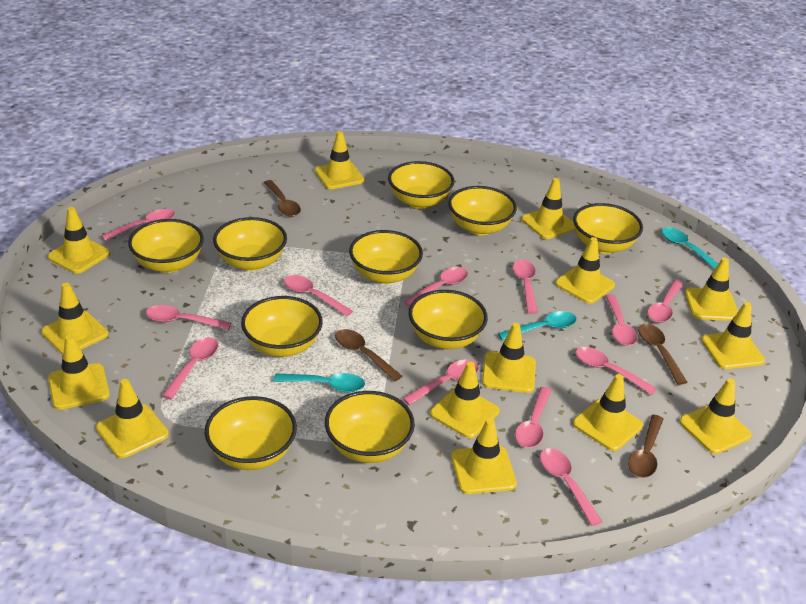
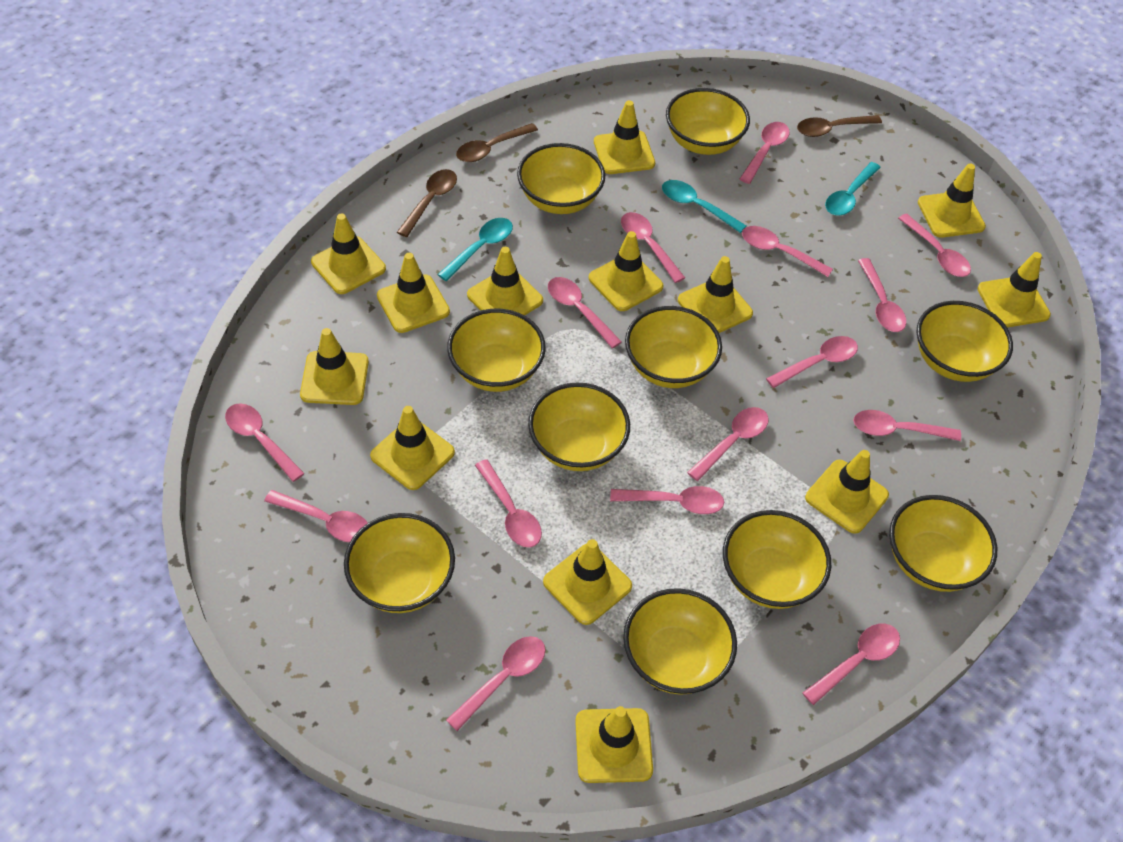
brown spoon: [264,180,301,217] [335,329,402,382] [628,415,663,478] [638,324,687,385] = 4 -> [397,169,457,237] [456,123,538,162] [797,115,882,137] = 3
pink spoon: [101,209,175,241] [146,305,231,330] [162,337,218,400] [284,275,353,316] [403,360,479,405] [404,267,468,307] [513,260,538,314] [515,387,552,448] [540,448,603,526] [576,347,657,395] [605,294,637,346] [648,280,684,323] = 12 -> [225,403,305,482] [264,490,368,542] [446,636,545,731] [475,459,542,547] [548,277,622,349] [610,486,724,514] [621,212,685,283] [687,407,769,481] [740,122,790,184] [742,226,833,277] [766,336,858,388] [803,624,900,705] [853,410,961,441] [858,258,906,332] [898,214,971,277] = 15
yellow traffic cone: [41,283,108,354] [47,207,110,274] [48,335,110,410] [96,379,169,458] [315,131,365,189] [430,362,499,438] [451,418,517,494] [482,323,536,393] [521,178,575,239] [555,237,615,304] [573,374,643,451] [679,378,752,454] [685,257,738,321] [702,302,765,369] = 14 -> [300,328,369,405] [311,213,386,294] [370,406,455,490] [377,253,450,333] [467,247,543,316] [543,539,632,625] [575,706,653,783] [589,231,663,311] [594,100,655,174] [678,256,753,333] [805,450,889,534] [918,164,986,238] [977,252,1051,328] = 13

